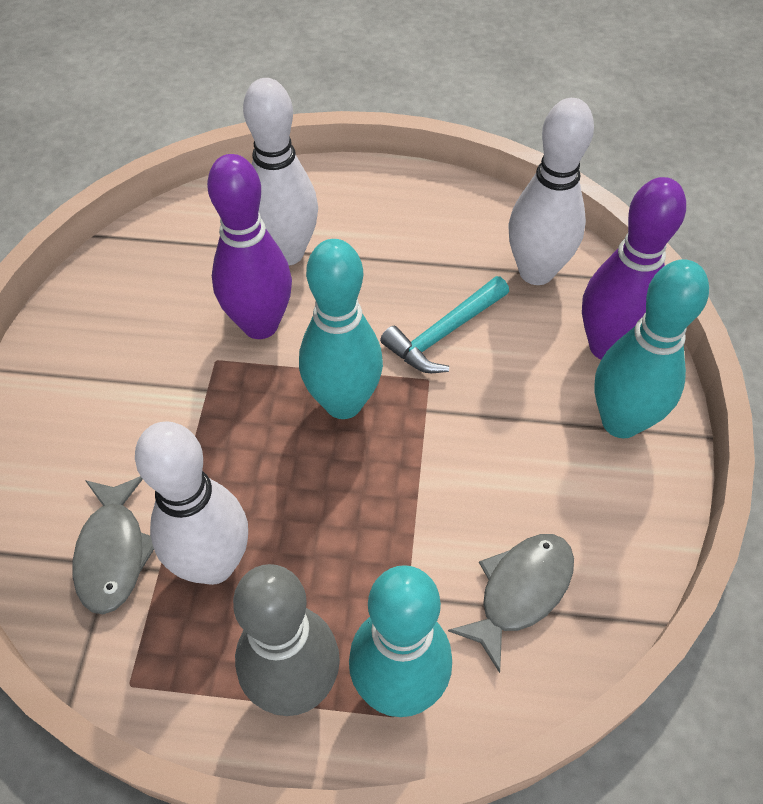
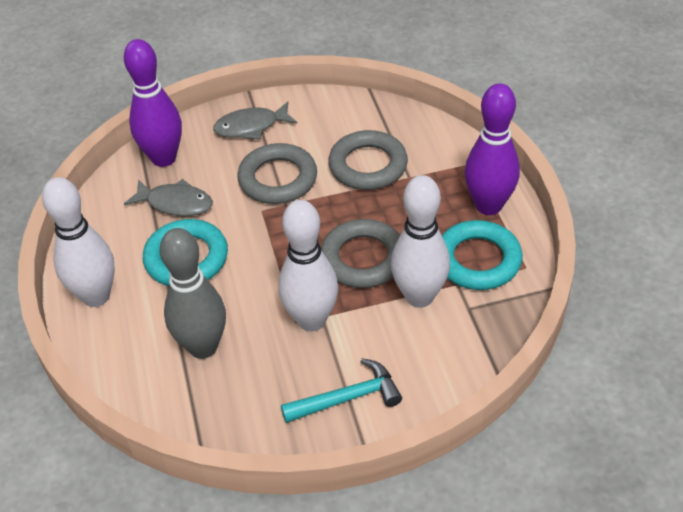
grey ring: none = 0 -> [237,143,317,204] [321,219,400,288] [328,130,408,190] = 3
turquoise bowling pin: [299,239,383,419] [349,565,452,717] [594,259,709,438] = 3 -> none = 0
turquoise ring: none = 0 -> [143,219,228,286] [442,220,523,290] = 2

